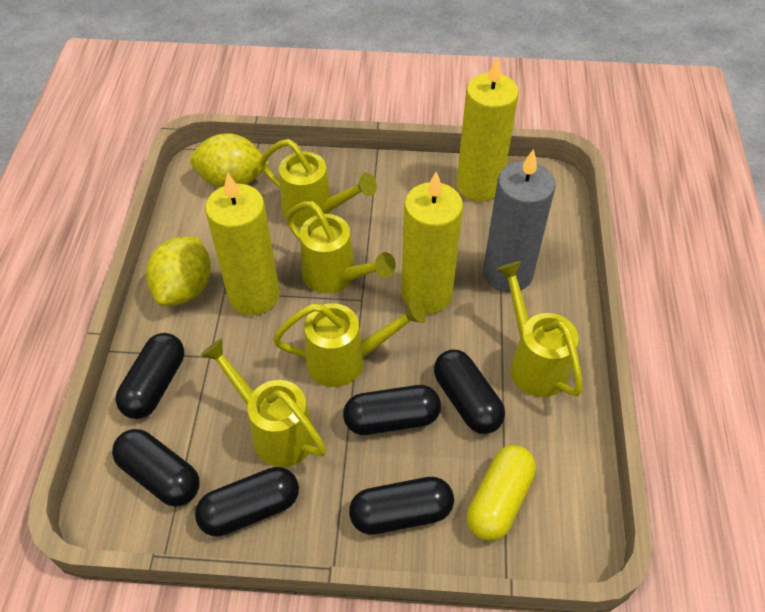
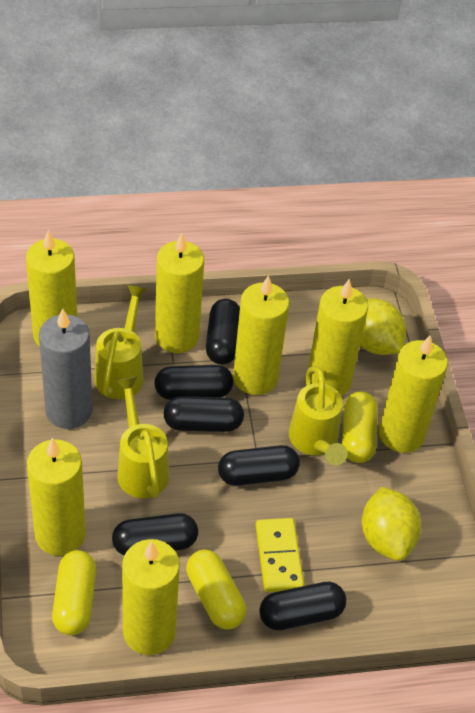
yellow candle: [205,173,280,315] [401,172,463,314] [457,57,519,202] = 3 -> [26,230,77,347] [27,438,86,556] [122,539,180,655] [155,233,204,353] [233,275,289,395] [308,279,368,396] [379,336,448,453] = 7
yellow capsule: [467,445,536,541] = 1 -> [52,550,96,635] [186,549,246,630] [342,391,378,463] = 3
yellow domino: none = 0 -> [256,518,304,592] = 1
yellow watering can: [200,338,327,467] [260,139,377,227] [273,299,426,387] [286,201,396,293] [496,261,583,397] = 5 -> [94,285,147,399] [115,376,169,498] [289,366,348,465] = 3

